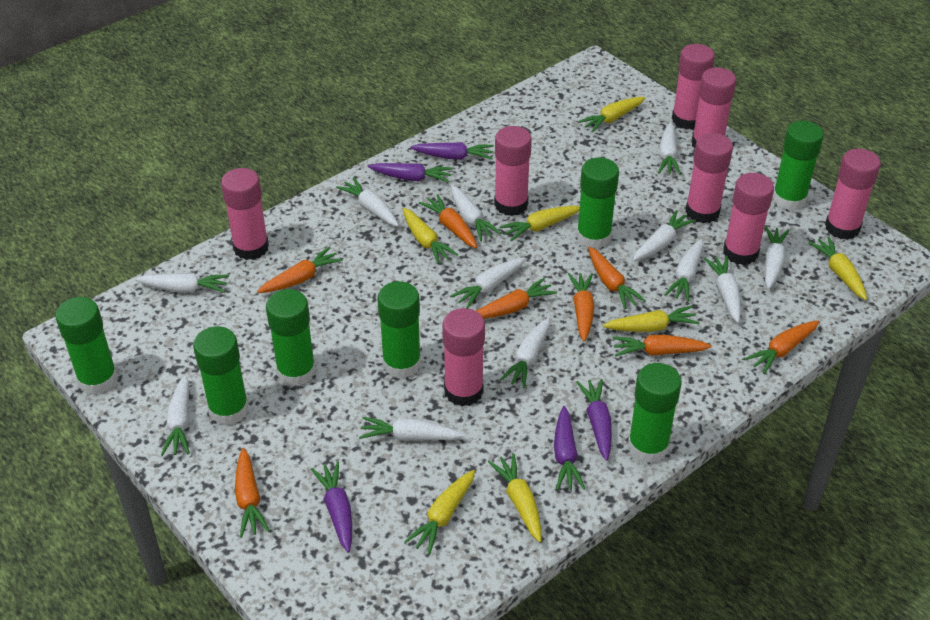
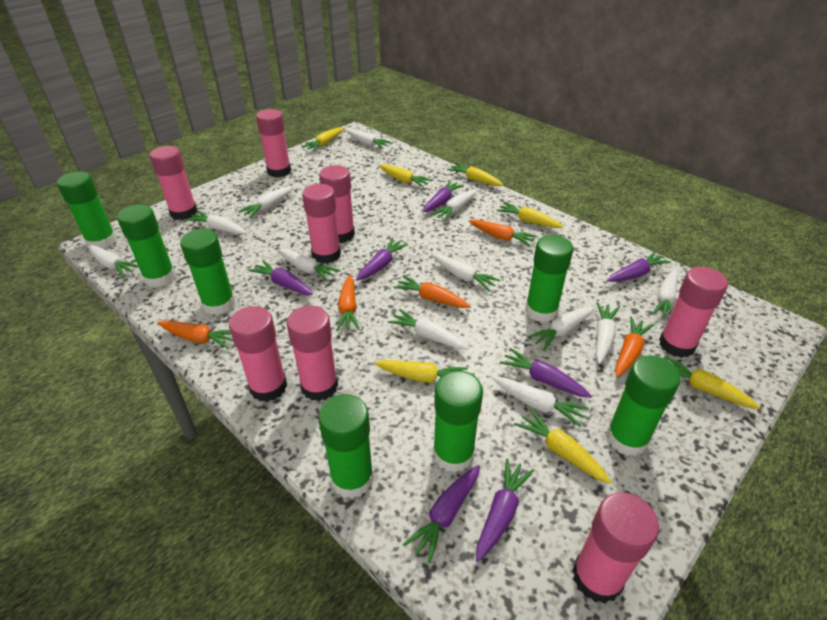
orange carrot: [235,448,270,538] [257,247,343,293] [419,194,477,248] [476,278,557,319] [568,273,594,342] [588,246,646,309] [613,335,712,356] [744,321,819,374] = 8 -> [157,320,233,349] [336,275,360,331] [394,275,471,308] [469,219,537,246] [615,317,654,377] = 5
purple carrot: [311,462,352,553] [368,163,453,183] [410,142,494,160] [554,406,585,490] [576,379,612,461] = 5 -> [249,260,313,295] [356,238,408,281] [403,465,480,563] [422,180,464,212] [476,459,534,562] [500,348,592,398] [607,251,671,282] = 7

